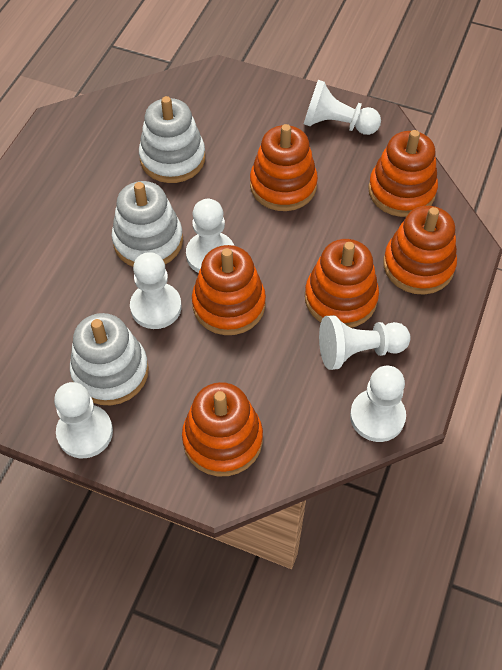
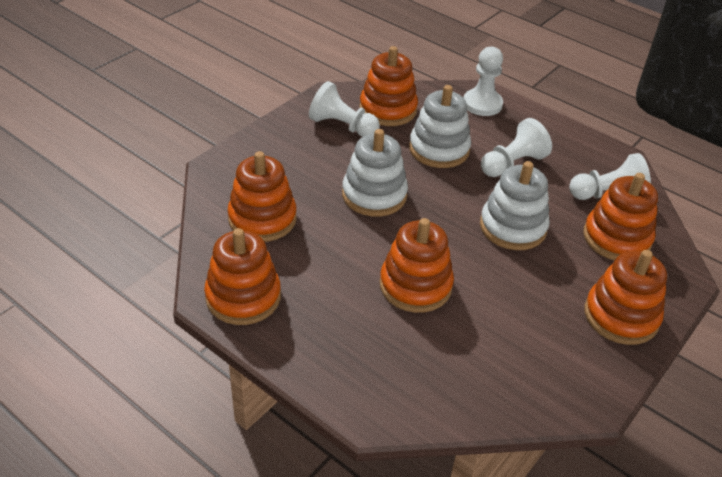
white pawn: [54,382,113,458] [130,252,182,329] [186,199,234,273] [304,80,381,135] [319,315,411,370] [350,366,406,442] = 6 -> [309,81,380,137] [464,47,503,116] [481,118,552,177] [569,153,651,200] = 4

